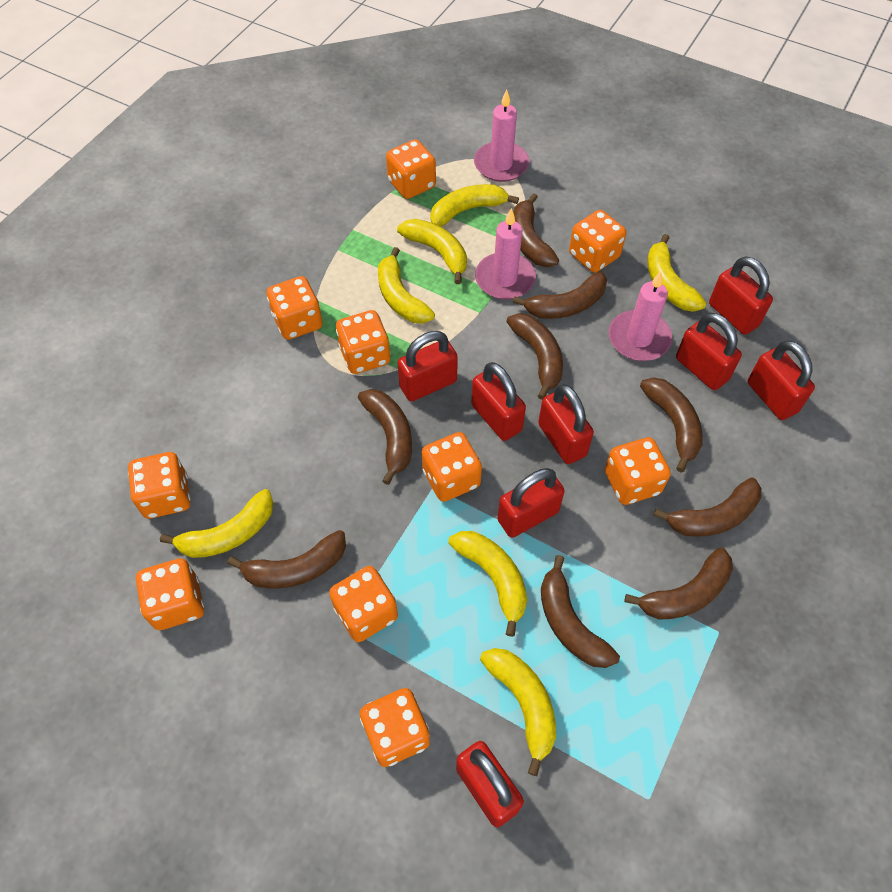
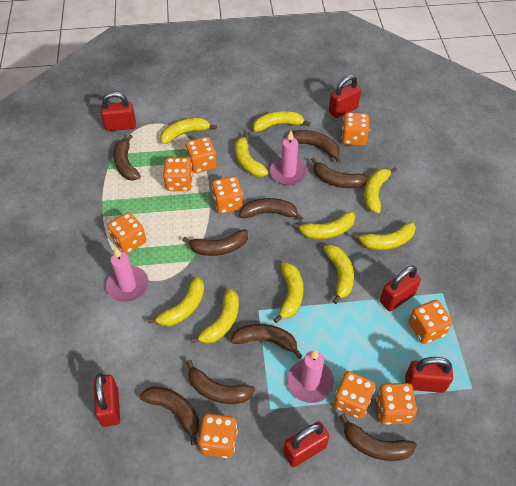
orange dice: [128,452,191,519] [136,558,204,630] [267,276,323,340] [329,566,398,642] [336,310,390,374] [360,688,430,767] [386,139,436,199] [422,432,482,502] [569,210,626,273] [605,437,671,505] = 10 -> [108,212,146,254] [163,157,193,191] [186,137,217,173] [198,414,238,458] [212,176,243,214] [333,371,375,419] [342,112,369,146] [376,383,417,425] [409,300,452,344] = 9
red padlock: [397,331,458,401] [456,741,524,827] [471,362,526,441] [497,468,565,538] [538,384,594,464] [676,313,742,390] [709,257,773,335] [748,340,815,420] = 8 -> [94,373,120,427] [101,92,136,131] [283,421,329,467] [329,75,361,118] [380,266,421,311] [405,357,453,393] = 6
yellow banana: [160,489,274,558] [378,247,435,323] [397,219,467,284] [430,184,519,227] [448,531,527,637] [480,648,556,776] [647,234,706,312] = 7 -> [148,276,204,326] [160,118,217,144] [190,288,239,344] [235,132,269,177] [253,111,310,132] [273,262,303,323] [292,211,355,239] [323,244,354,304] [352,222,416,250] [364,167,397,213] = 10

